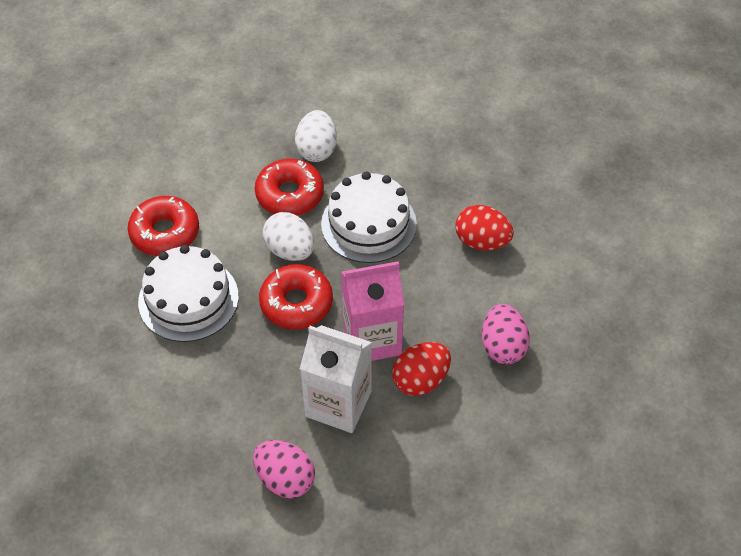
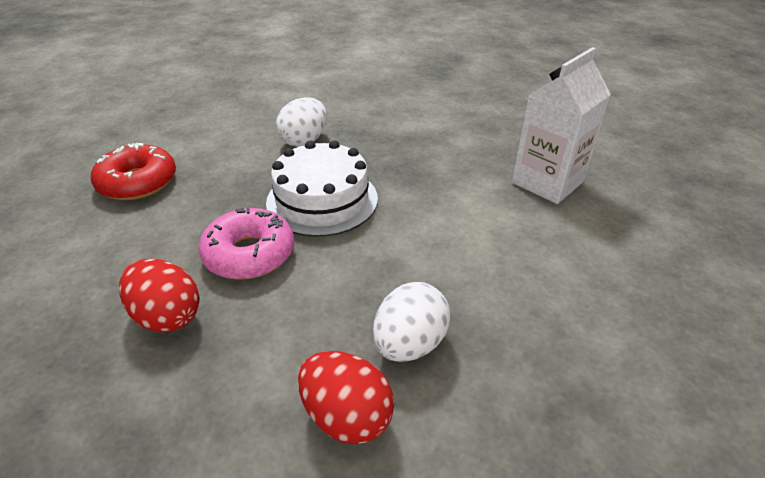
pink carton: [341,261,404,361] = 1 -> none = 0
pink donut: none = 0 -> [198,207,294,280] = 1
pink egg: [253,440,315,498] [482,304,530,364] = 2 -> none = 0
red donut: [128,196,199,256] [255,159,324,216] [259,264,333,329] = 3 -> [91,143,176,200] = 1
white cake: [138,245,239,342] [321,172,417,263] = 2 -> [266,140,378,237] = 1

